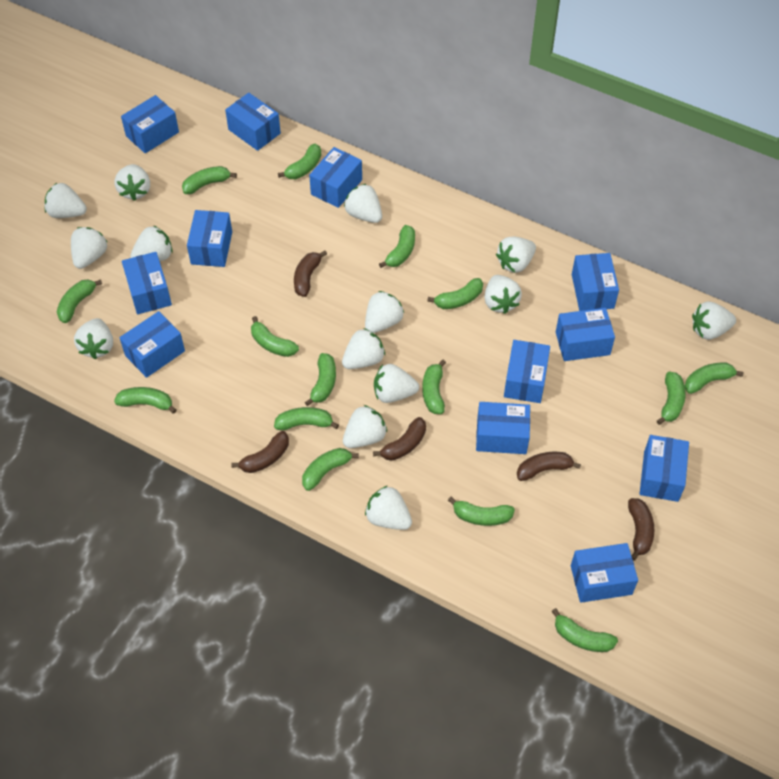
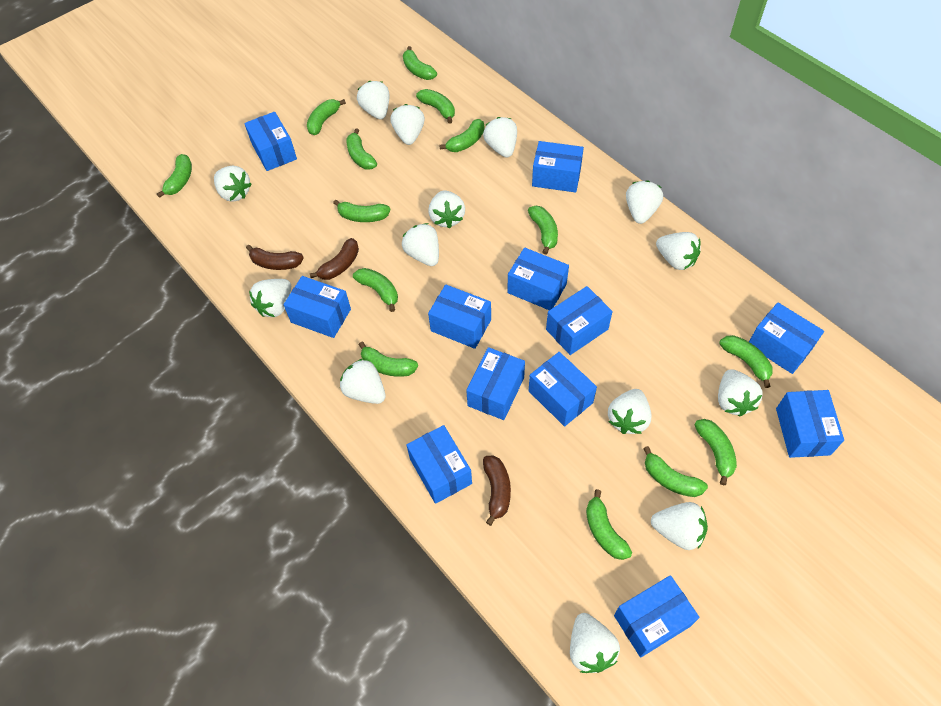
brown banana: [231,431,289,473] [294,250,327,297] [373,417,426,461] [517,452,581,481] [628,498,654,561] = 5 -> [246,245,304,270] [310,238,359,280] [483,456,511,526] = 3
green banana: [57,279,102,323] [114,387,177,414] [182,166,237,194] [251,316,299,357] [274,407,339,430] [278,144,321,179] [302,448,359,491] [305,353,336,406] [379,225,415,268] [422,360,446,414] [428,278,483,309] [448,497,515,526] [552,608,618,652] [657,372,686,425] [685,363,744,394] = 15 -> [157,154,192,198] [307,99,346,135] [333,200,391,222] [346,129,377,169] [353,268,398,312] [359,342,418,377] [403,46,437,80] [416,89,455,124] [439,119,484,152] [528,206,558,255] [586,489,632,560] [643,446,708,497] [694,419,737,485] [719,335,773,388] = 14

